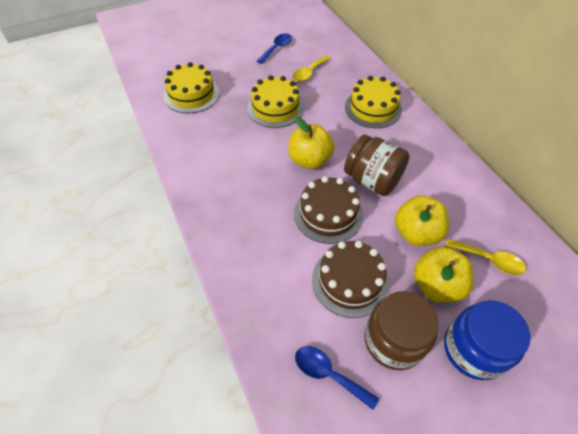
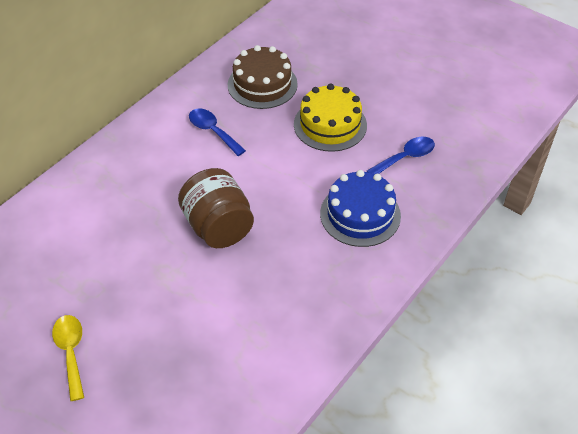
blue cake: none = 0 -> [320,170,401,247] = 1
blue jar: [444,300,531,380] = 1 -> none = 0
brown cake: [294,176,363,244] [312,241,389,318] = 2 -> [228,45,298,109] = 1
brown jar: [344,134,409,196] [364,291,439,370] = 2 -> [178,168,254,248] = 1
yellow apple: [288,117,335,169] [395,195,449,246] [414,247,474,303] = 3 -> none = 0
yellow cake: [164,62,219,113] [247,75,304,128] [345,76,402,128] = 3 -> [294,84,367,152] = 1
yellow spoon: [292,55,331,82] [445,239,526,275] = 2 -> [52,315,84,401] = 1

